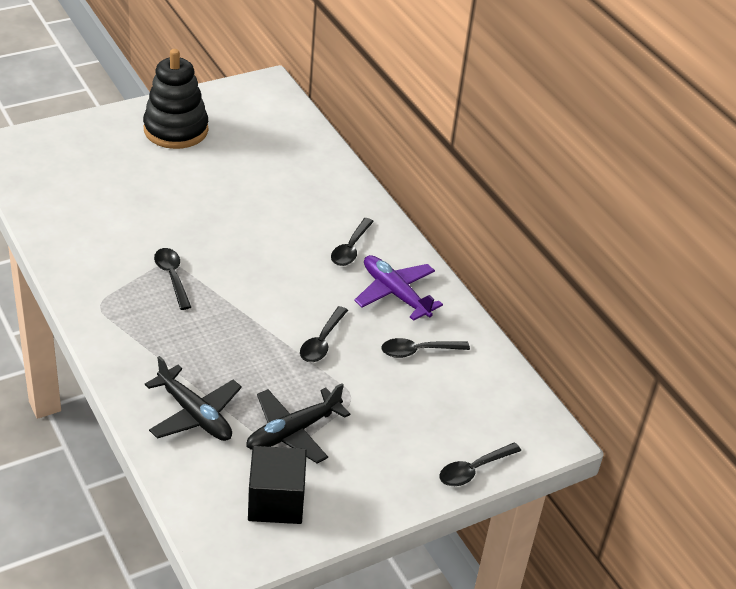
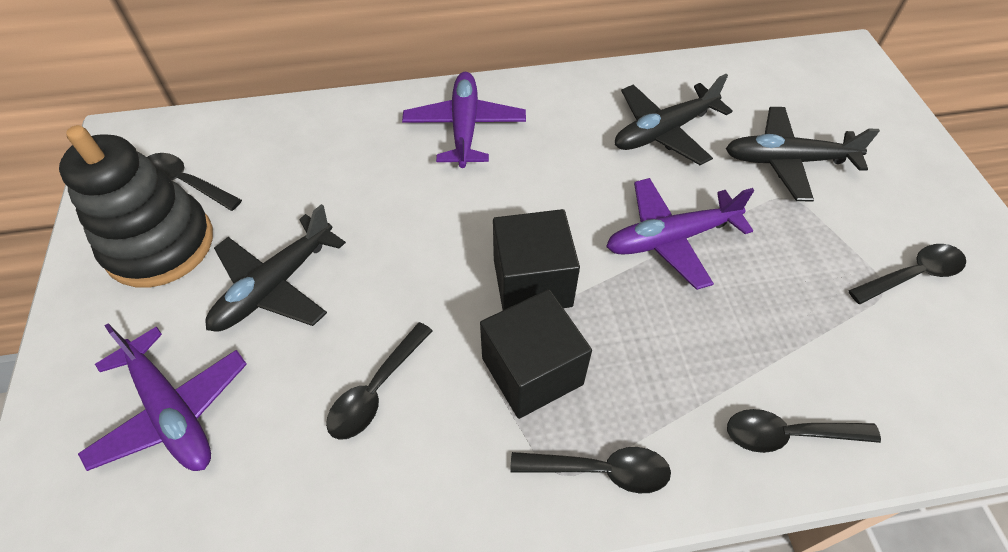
black cube: [248,446,307,524] = 1 -> [480,289,592,419] [493,209,580,310] = 2
black plane: [145,356,242,441] [246,383,350,464] = 2 -> [205,204,346,332] [615,74,733,165] [726,107,880,202] = 3
purple plane: [354,255,443,321] = 1 -> [78,323,247,471] [402,72,526,168] [606,178,754,290] = 3

